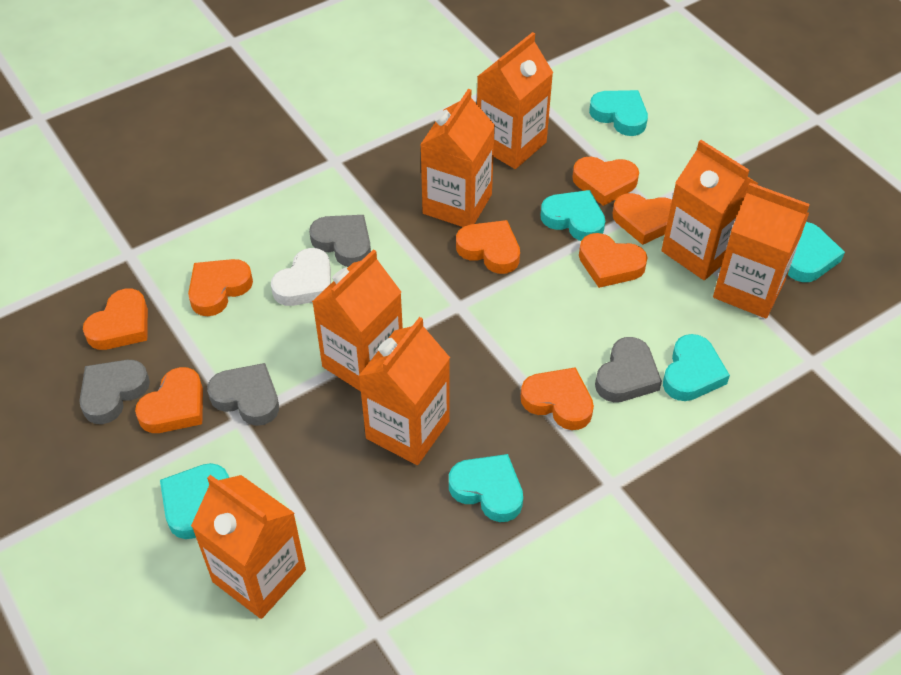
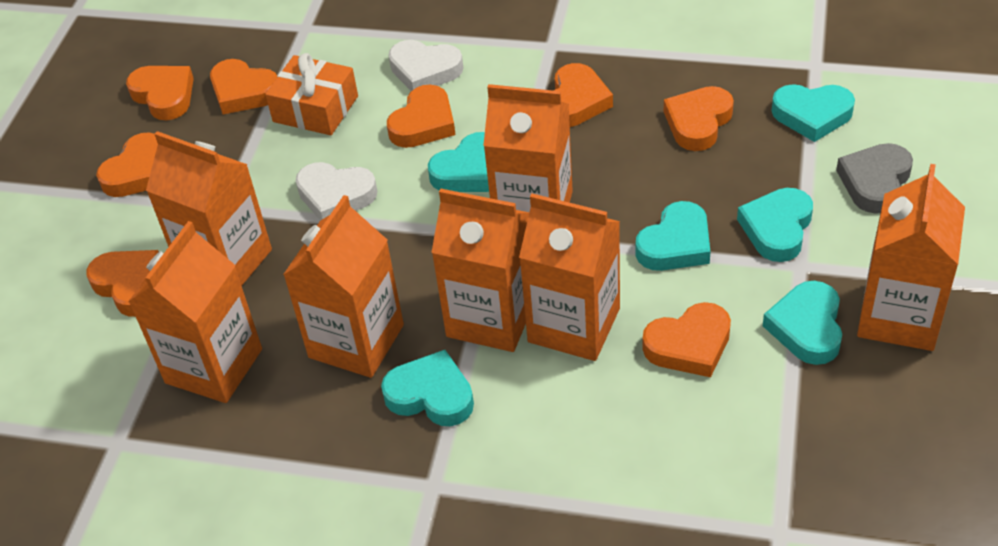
grey heart: [79,360,150,424] [207,363,279,426] [309,215,371,267] [595,337,662,402] = 4 -> [836,143,913,214] = 1
orange gift: none = 0 -> [265,53,358,135] = 1
white heart: [271,248,331,306] = 1 -> [296,162,377,221] [389,40,463,91] = 2

